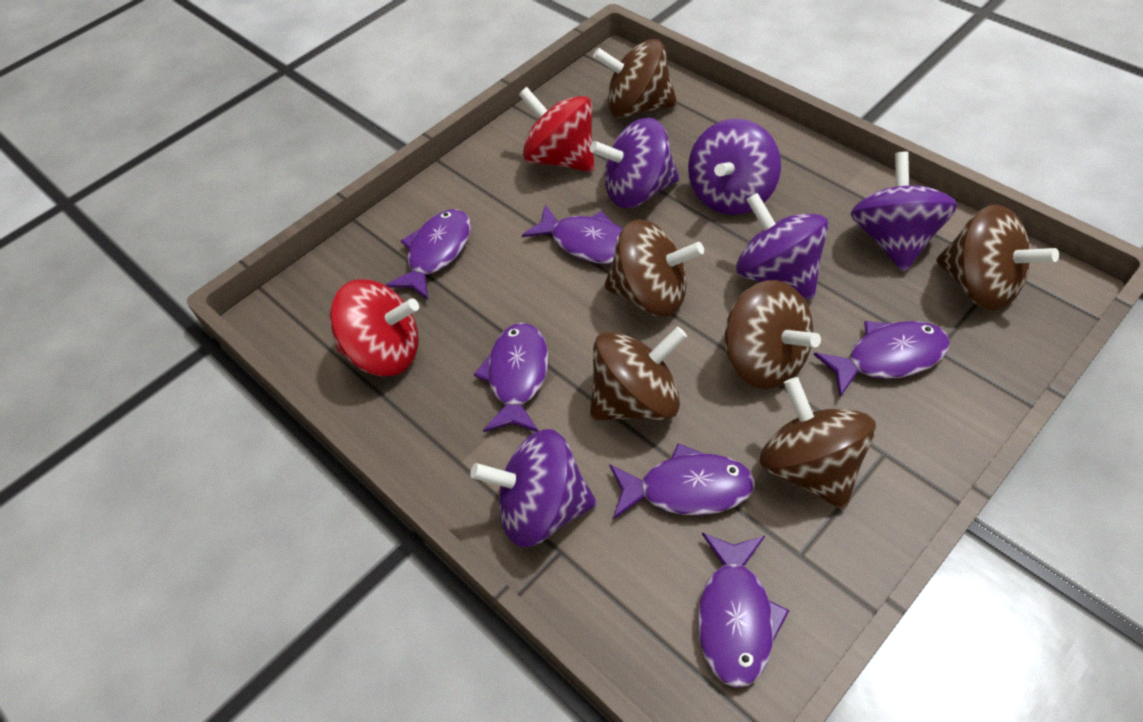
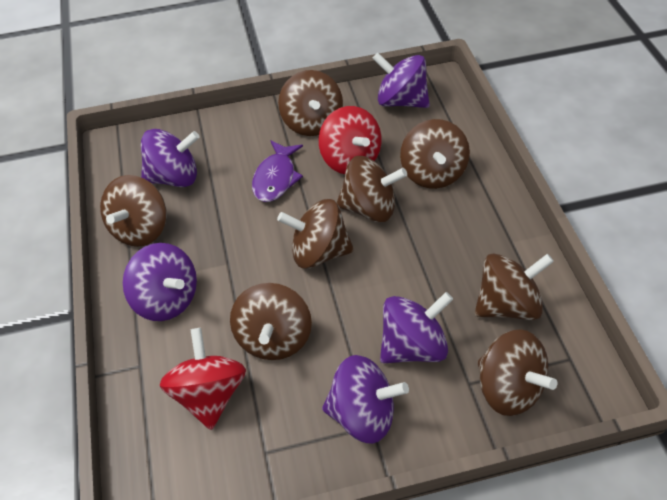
brown spinning top: [590,327,687,421] [593,39,677,118] [604,220,704,317] [725,280,821,389] [760,377,876,510] [936,205,1059,310] = 6 -> [100,175,167,247] [230,283,312,360] [277,199,354,269] [278,70,343,136] [337,156,407,222] [400,119,470,189] [475,254,554,320] [477,329,557,416] = 8
purple fish: [386,209,471,300] [474,323,548,432] [522,204,623,264] [609,443,755,520] [698,533,790,688] [814,321,950,397] = 6 -> [252,140,303,202] = 1

